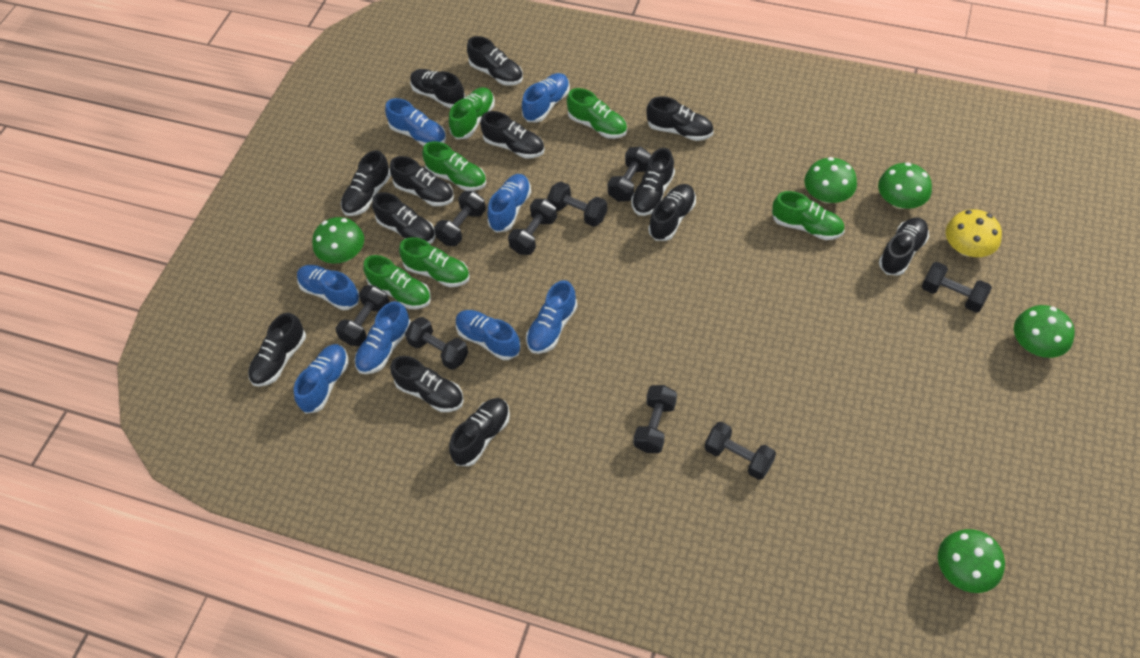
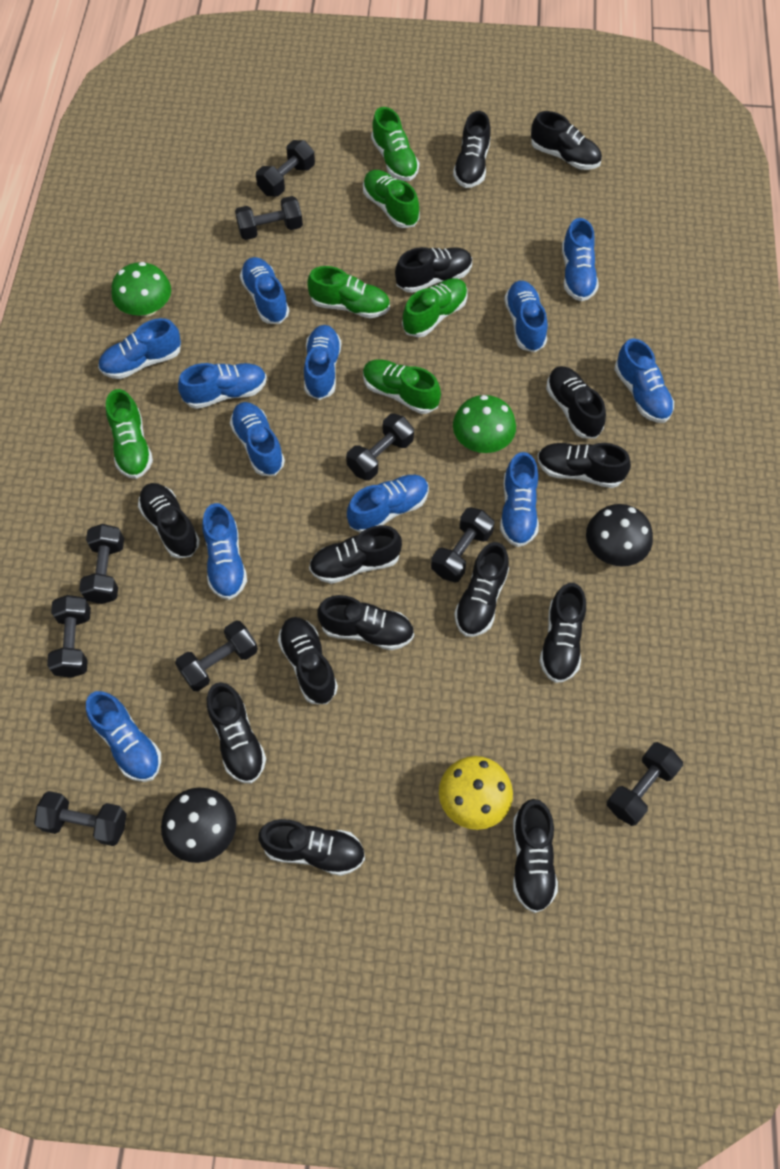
black mushroom: none = 0 -> [161,788,236,863] [586,504,653,566] = 2
black shoe: [248,313,306,387] [341,150,391,216] [372,192,435,244] [390,156,454,206] [390,356,464,412] [410,69,465,108] [449,398,510,466] [467,36,523,86] [480,111,545,159] [631,148,675,216] [646,96,713,141] [648,184,696,241] [879,217,929,276] = 13 -> [138,483,200,558] [207,682,266,783] [258,819,365,876] [278,617,338,704] [309,525,402,584] [317,595,414,650] [395,247,472,293] [453,111,491,188] [454,542,509,637] [513,799,558,913] [531,111,602,170] [537,443,631,488] [540,583,586,683] [546,366,606,439] = 14
blue shoe: [294,344,349,414] [297,265,360,310] [355,301,411,374] [385,98,446,146] [456,310,521,360] [487,174,531,233] [522,73,570,123] [526,280,577,354] = 8 -> [86,691,161,782] [98,318,181,379] [178,363,267,409] [202,503,247,600] [230,402,285,476] [240,257,289,324] [304,325,341,400] [347,475,429,533] [500,452,539,547] [504,281,548,353] [562,218,599,301] [615,338,674,423] = 12
green mushroom: [312,217,364,264] [804,157,857,204] [878,162,932,209] [938,529,1005,593] [1014,305,1075,358] = 5 -> [112,262,171,317] [453,395,516,453] = 2

